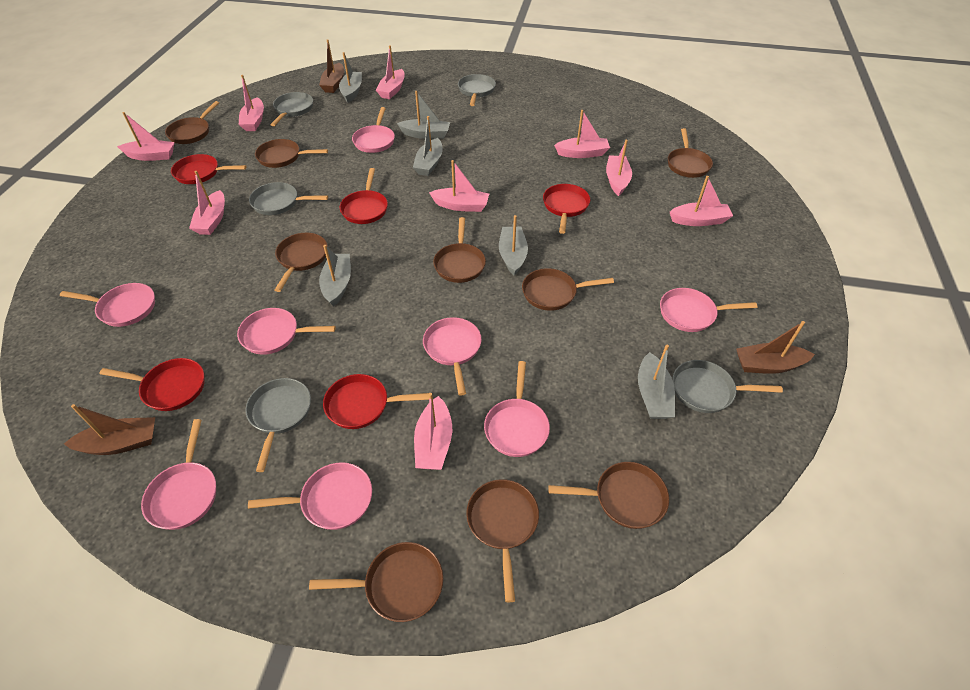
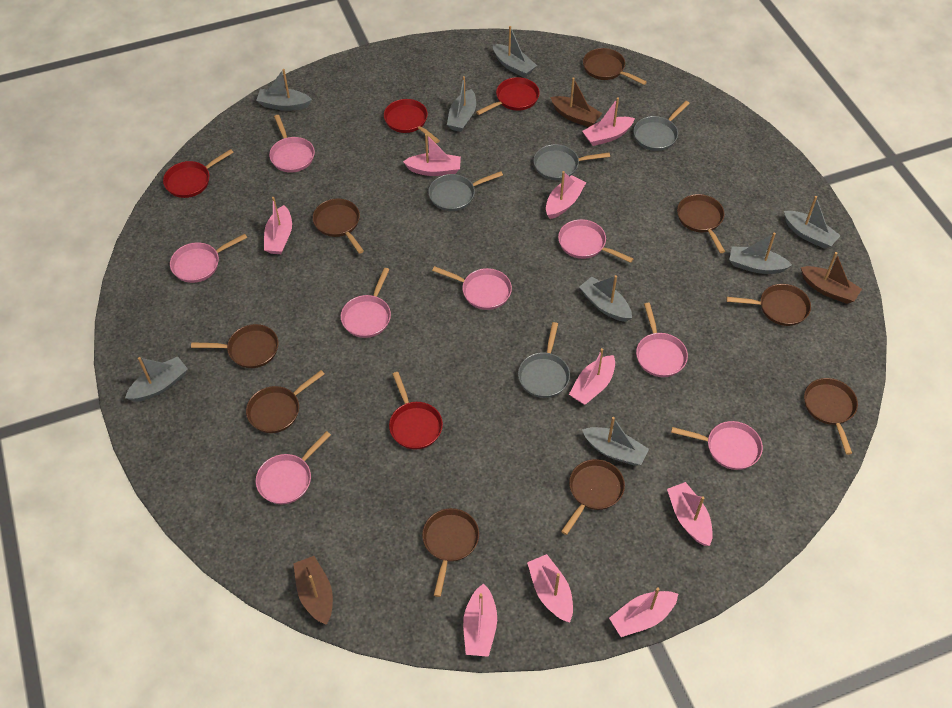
grey boat: [319,245,351,307] [339,52,362,103] [397,91,450,139] [413,116,443,176] [499,215,528,276] [638,344,675,419] = 6 -> [125,356,188,402] [256,69,312,111] [447,76,476,132] [493,26,537,77] [579,275,632,322] [582,417,649,466] [730,233,792,274] [784,196,841,249] = 8
grey pan: [245,378,311,472] [249,182,328,215] [270,92,313,126] [458,74,496,106] [672,360,783,413] = 5 -> [428,171,503,211] [518,322,570,398] [533,144,610,180] [633,101,690,151] = 4
red pan: [100,358,204,411] [171,154,247,184] [323,374,429,429] [339,168,388,224] [543,184,590,234] = 5 -> [163,149,234,198] [384,99,440,143] [389,372,443,449] [476,77,540,115] = 4

